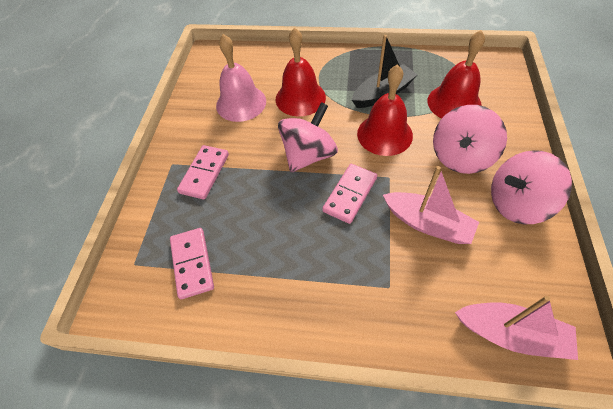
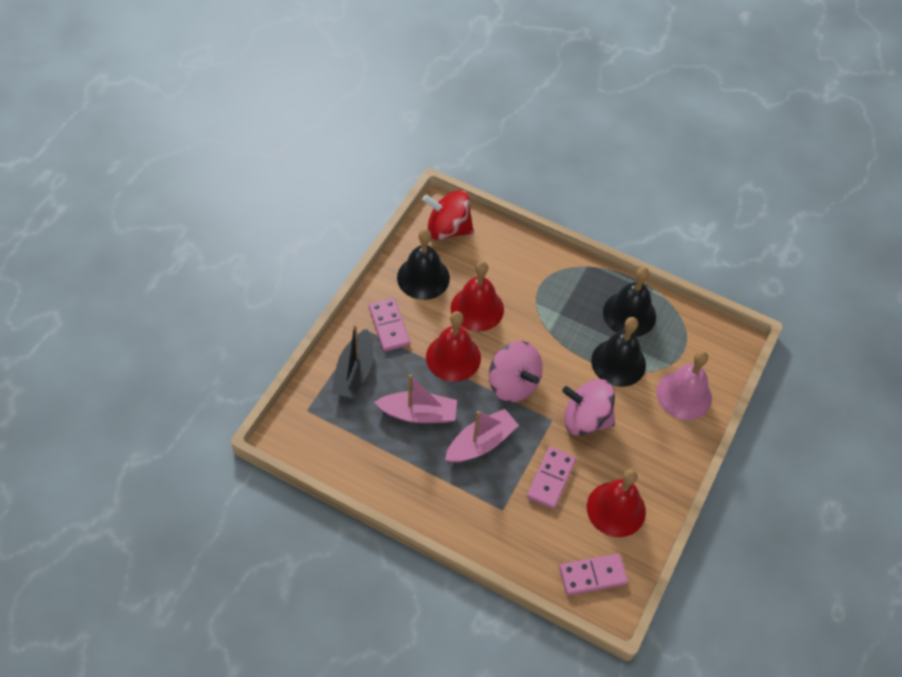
black bell: none = 0 -> [397,229,450,300] [591,317,646,387] [603,267,656,337] = 3
pink spinning top: [278,102,338,172] [433,105,507,174] [491,150,572,224] = 3 -> [489,341,543,402] [562,379,615,436] = 2
red spinning top: none = 0 -> [422,190,474,240] = 1

